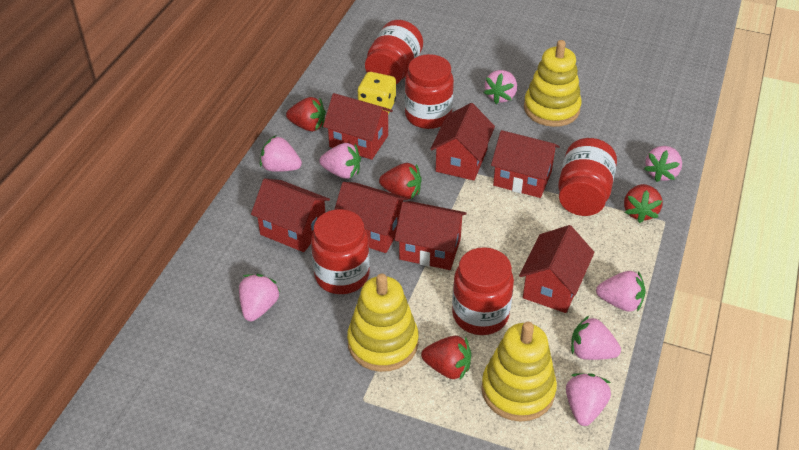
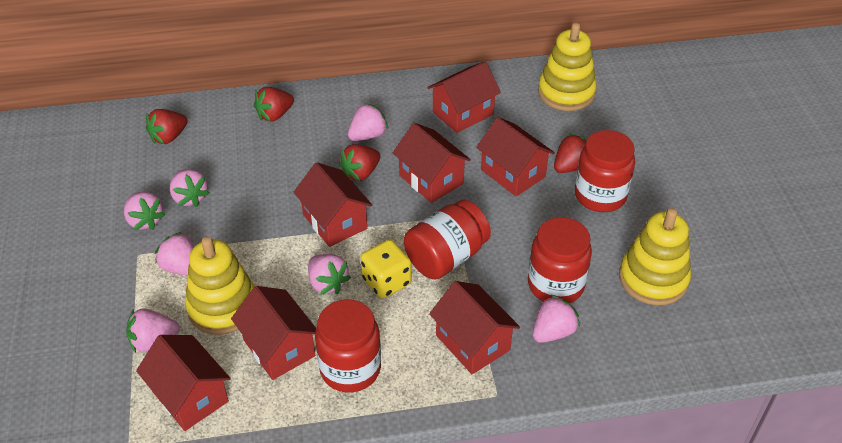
pink strawberry: [239,274,280,321] [260,136,302,172] [319,143,361,179] [484,70,517,104] [566,373,611,426] [571,316,621,360] [596,271,646,312] [644,146,682,182] = 8 -> [124,192,166,230] [126,308,180,353] [155,232,194,275] [170,169,210,207] [308,254,351,295] [348,103,388,141] [533,295,580,343] = 7
red jar: [311,209,370,294] [365,20,423,84] [405,54,454,129] [452,247,514,335] [558,138,617,216] = 5 -> [315,299,381,392] [404,199,491,280] [528,217,592,303] [575,130,635,212] = 4

